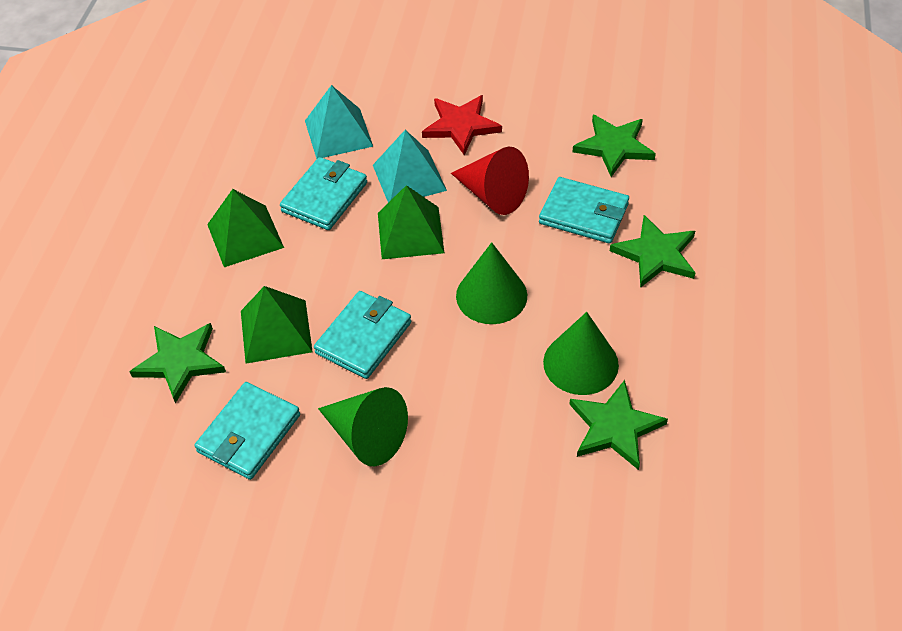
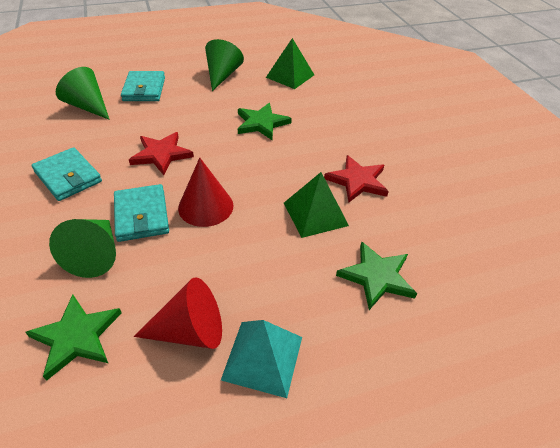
green pyramid: [207,189,284,267] [241,286,313,363] [378,185,444,259] = 3 -> [266,38,314,89] [284,172,349,238] = 2
green star: [129,323,226,404] [569,380,668,470] [573,115,656,177] [610,215,695,288] = 4 -> [25,295,122,381] [238,103,292,140] [336,242,417,310] = 3
red cone: [451,147,529,215] = 1 -> [134,277,222,349] [178,158,234,227] = 2
red star: [422,95,502,156] = 1 -> [129,132,194,175] [324,155,389,202] = 2
turquoise pyramid: [305,85,373,159] [373,130,447,203] = 2 -> [221,320,302,398] = 1
turquoise wallet: [195,382,300,480] [280,157,367,230] [314,291,411,379] [539,177,629,244] = 4 -> [31,147,102,201] [114,184,169,242] [121,71,165,101] = 3

